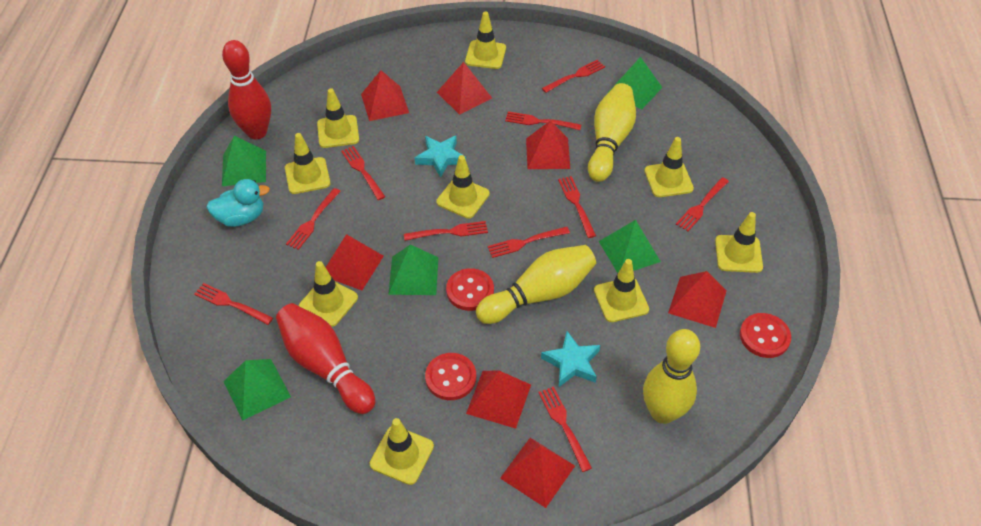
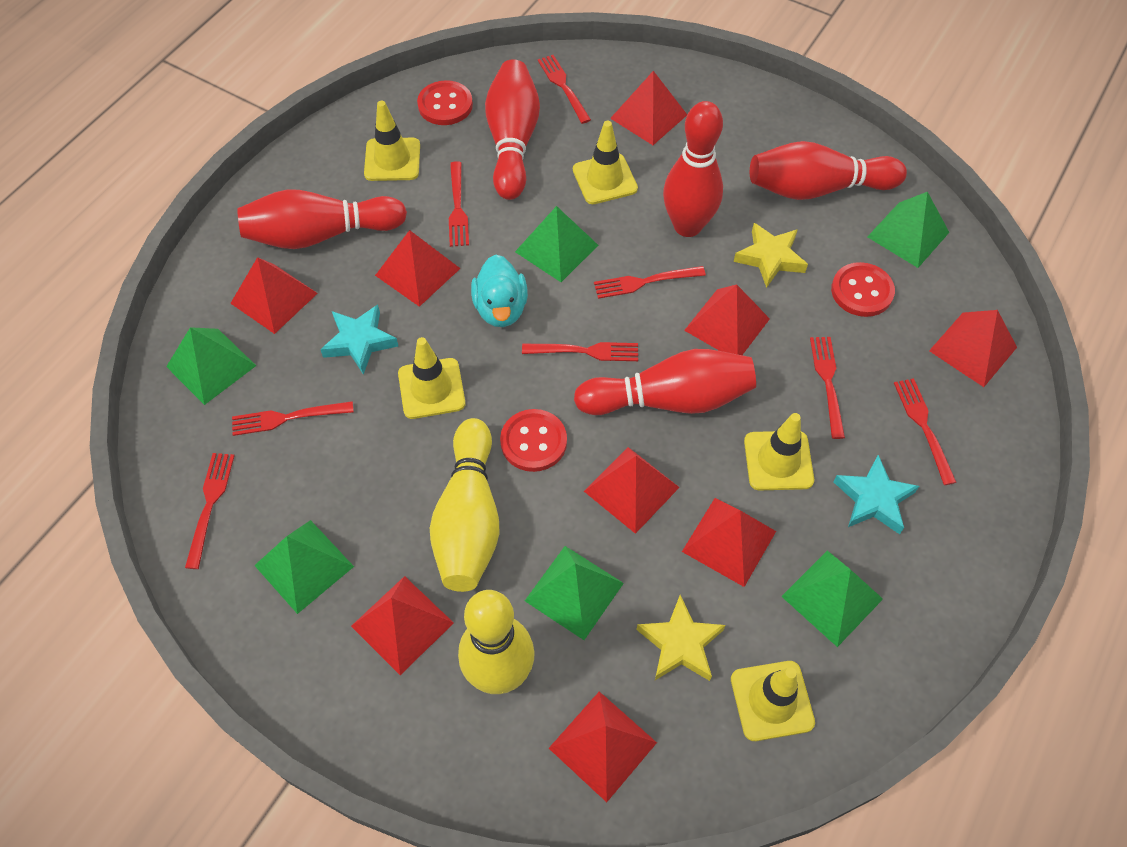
green pyramid: [222,136,266,186] [223,359,291,421] [388,244,438,295] [599,220,661,273] [611,57,662,110] = 5 -> [166,327,256,405] [254,520,354,614] [515,206,598,282] [525,546,624,640] [781,551,883,647] [867,192,949,268] = 6
red bowling pin: [222,40,271,139] [276,303,375,414] = 2 -> [237,189,407,249] [485,60,540,200] [574,349,756,415] [663,101,723,237] [750,141,907,200] = 5
red fork: [194,283,273,325] [286,188,341,250] [341,146,385,200] [404,221,488,241] [487,227,570,258] [505,112,581,130] [538,386,592,472] [542,60,605,93] [558,176,596,238] [676,177,729,231] = 10 -> [185,453,235,569] [232,401,354,436] [449,161,469,247] [522,342,638,361] [538,55,591,124] [594,266,706,299] [810,337,845,439] [894,378,957,485] = 8
red pyramid: [326,234,384,290] [361,70,409,121] [437,62,492,115] [466,371,531,429] [500,438,575,508] [526,121,570,169] [668,271,726,328] = 7 -> [230,257,318,334] [351,576,454,675] [375,230,461,307] [549,691,657,802] [584,447,680,534] [610,71,687,145] [682,498,776,587] [684,284,770,355] [929,310,1017,387] = 9
yellow bowling pin: [476,245,596,324] [588,83,636,182] [643,329,700,424] = 3 -> [430,418,500,592] [458,590,534,694] = 2
yellow star: none = 0 -> [636,595,725,681] [734,223,808,288] = 2
yellow traffic cone: [285,133,330,194] [299,261,358,327] [317,88,359,148] [370,418,434,485] [436,155,490,219] [465,11,506,69] [594,259,649,322] [644,137,694,197] [715,212,763,273] = 9 -> [364,101,420,181] [398,337,466,419] [573,121,638,204] [731,661,815,741] [744,413,814,491] = 5

